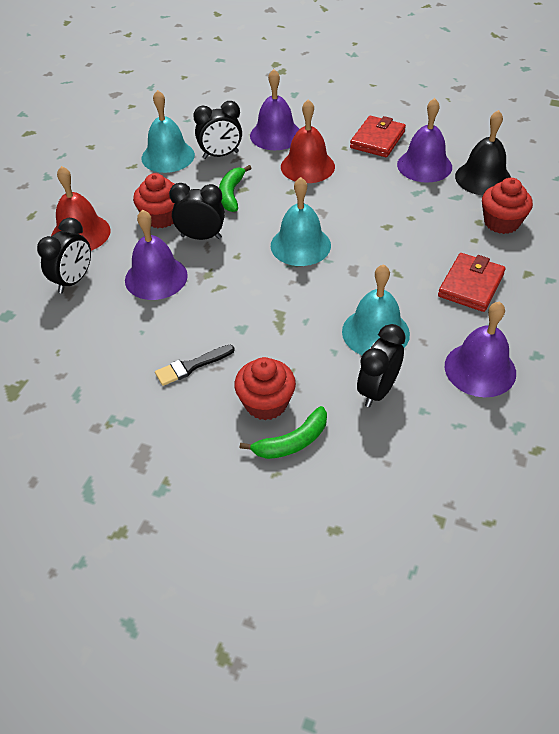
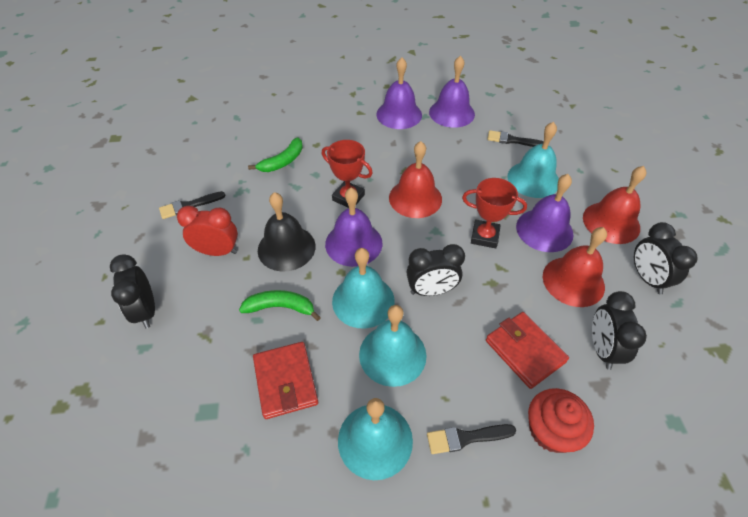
black brush: [155,345,235,386] = 1 -> [159,191,226,219] [427,424,516,454] [487,130,544,147] = 3
red bell: [51,166,110,251] [281,99,335,183] = 2 -> [389,141,442,218] [543,227,607,307] [583,166,647,244] = 3
red clock: none = 0 -> [177,206,238,256] = 1
red cupcake: [133,173,175,228] [234,357,296,420] [482,178,533,234] = 3 -> [528,388,594,453] = 1
red trophy: none = 0 -> [322,140,373,208] [462,178,527,248] = 2
turquoise bell: [142,90,195,173] [271,177,331,266] [342,264,410,355] = 3 -> [332,248,395,329] [338,398,413,480] [359,305,427,387] [507,122,559,198] = 4

